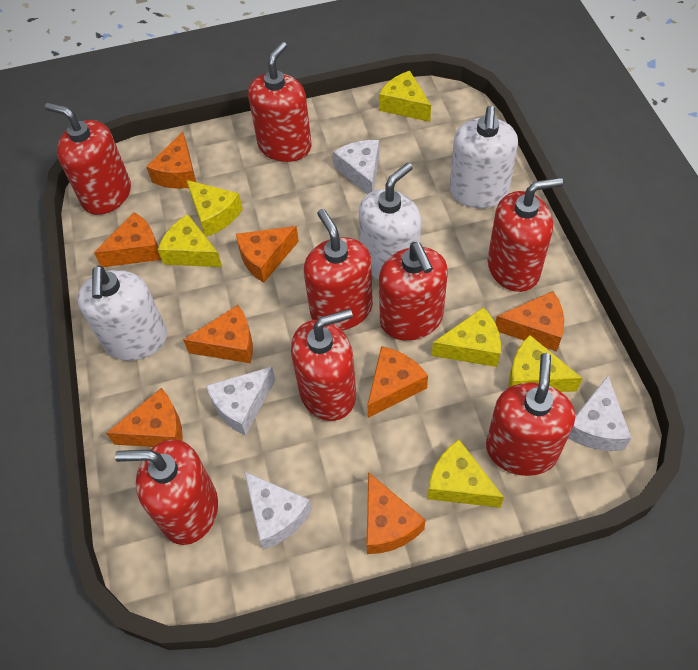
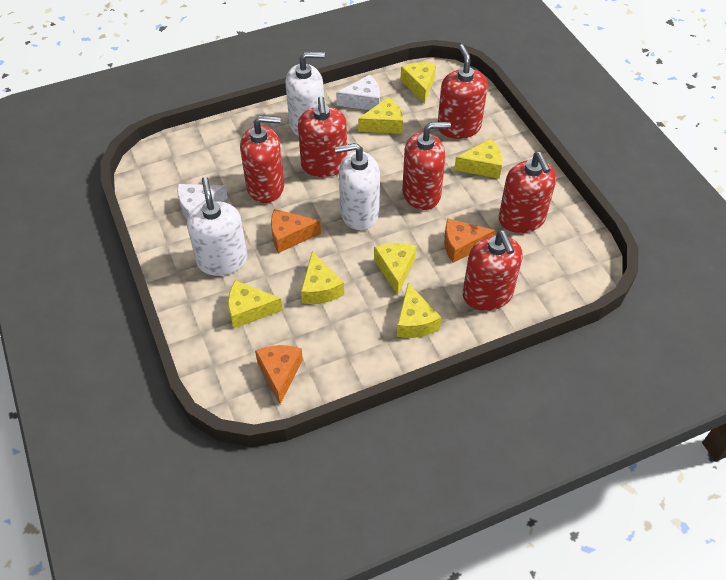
orange cheese: [94,212,161,267] [106,388,183,447] [146,132,196,189] [183,305,253,363] [236,226,299,283] [366,472,425,554] [367,346,428,418] [495,291,564,351] = 8 -> [255,345,303,404] [271,209,321,253] [444,218,496,263] = 3
red soap dispenser: [45,103,131,215] [115,439,218,545] [248,42,311,162] [291,309,356,421] [304,209,373,330] [379,242,448,341] [486,353,575,476] [488,177,563,292] = 8 -> [240,116,284,203] [298,96,347,177] [402,122,451,210] [438,44,488,139] [463,230,522,311] [499,152,556,233] = 6
white cheese: [206,367,276,436] [244,471,312,549] [333,140,379,194] [568,376,631,451] = 4 -> [177,184,228,219] [336,75,380,110] = 2
yellow cheese: [158,214,222,267] [186,180,243,237] [379,71,431,122] [427,440,504,508] [432,307,501,367] [509,335,583,392] = 6 -> [228,280,283,328] [301,251,344,304] [358,97,403,134] [374,243,417,296] [397,283,441,338] [401,62,436,104] [454,138,503,179] = 7

